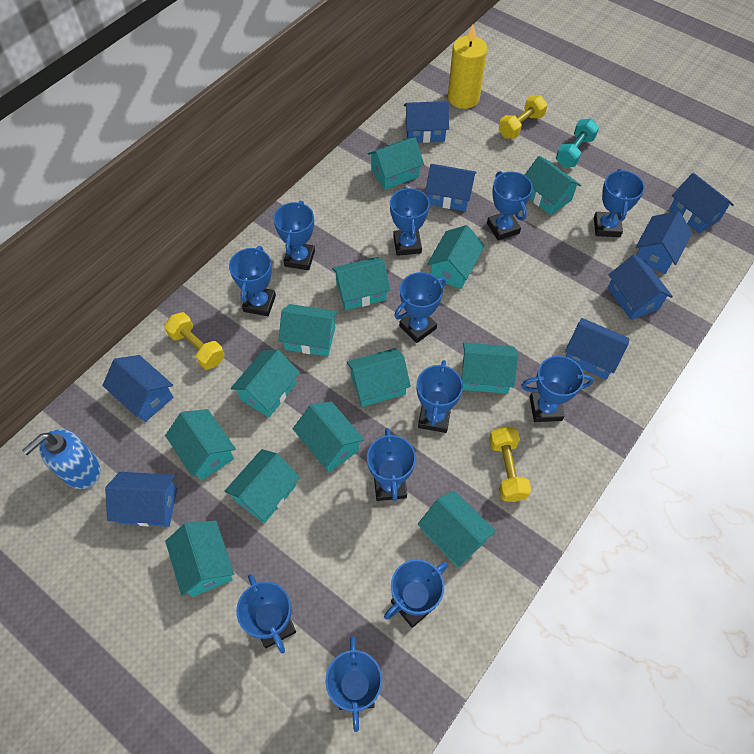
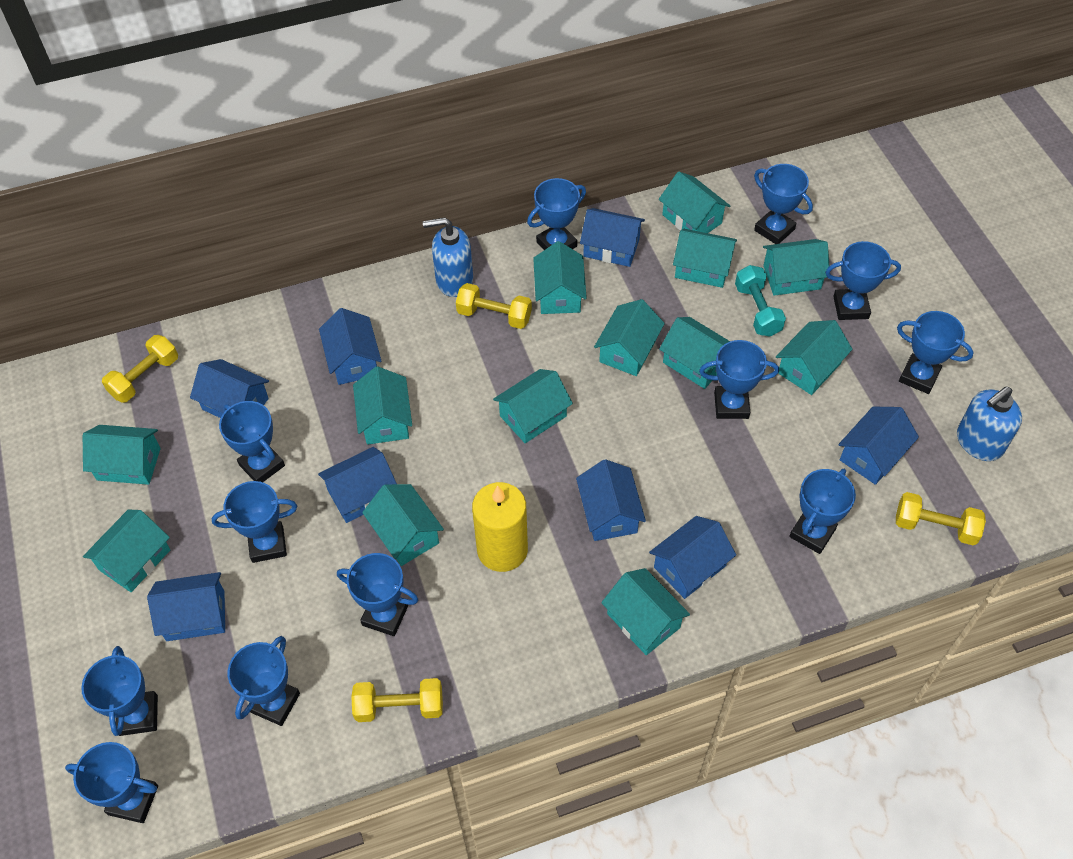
blue soap dispenser: [22,429,100,489] = 1 -> [423,217,473,297] [957,386,1022,461] = 2
yellow dumbbell: [164,312,225,370] [489,426,531,502] [499,95,547,139] = 3 -> [102,335,178,403] [352,678,443,722] [456,283,532,329] [896,492,986,545] = 4

